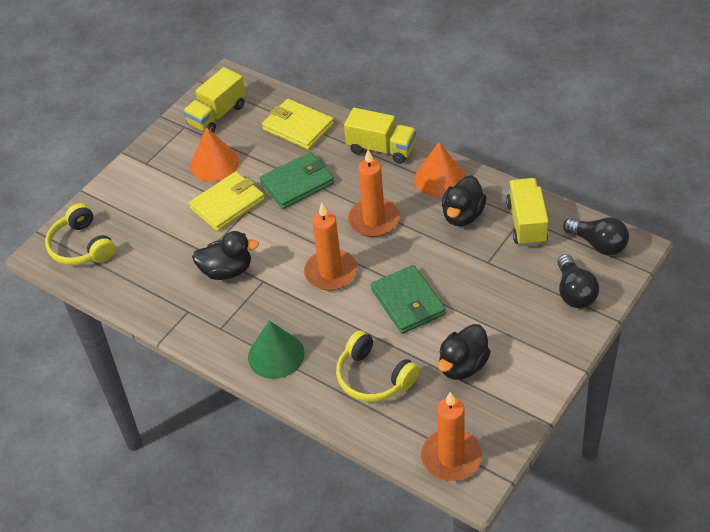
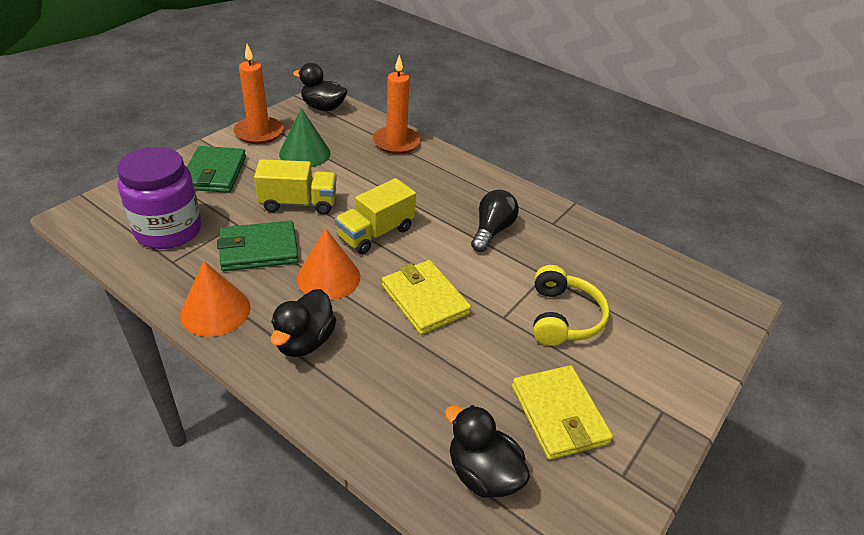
black light bulb: [557,254,599,308] [563,217,629,256] = 2 -> [471,190,519,252] = 1
orange candle: [304,203,357,291] [348,150,400,237] [421,392,482,481] = 3 -> [233,44,283,144] [372,55,421,154] = 2
purple jar: none = 0 -> [117,147,202,249] = 1
yellow headphones: [45,203,116,265] [336,330,419,402] = 2 -> [533,265,609,346] = 1
yellow truck: [183,67,246,133] [344,108,416,164] [506,178,549,246] = 3 -> [254,159,337,215] [335,178,416,254] = 2

